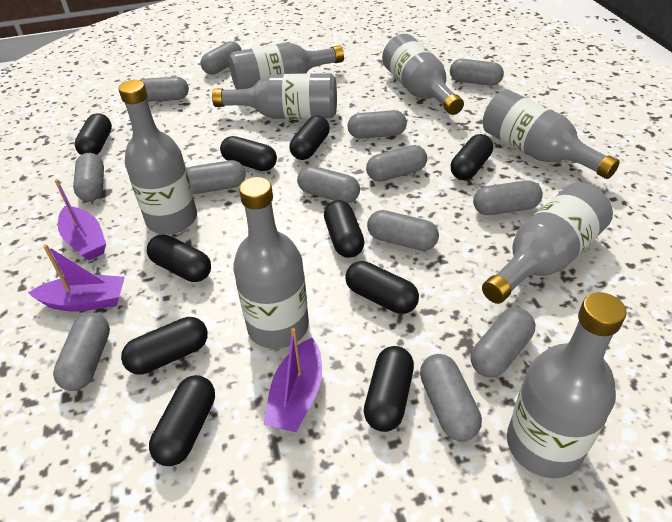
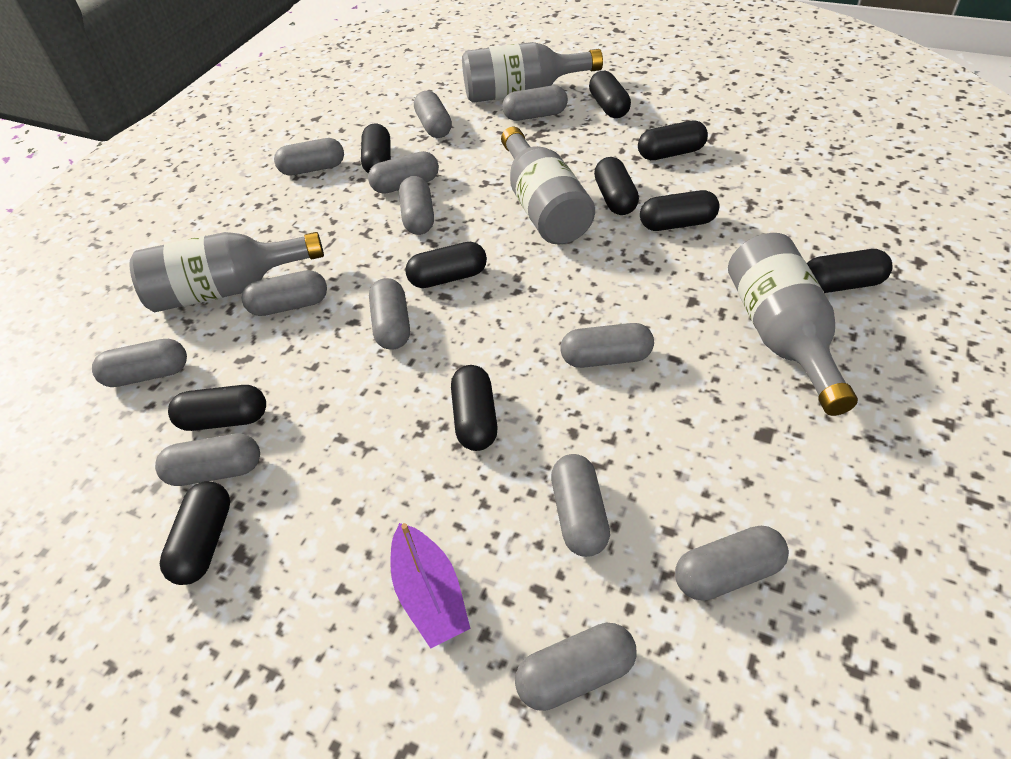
grey bottle: [118,80,197,234] [212,73,337,119] [229,42,344,90] [233,177,309,349] [382,34,464,115] [482,183,613,304] [483,90,620,179] [507,292,627,478] = 8 -> [129,232,324,312] [462,42,603,103] [501,127,595,244] [728,233,858,416] = 4
purple boat: [28,244,125,311] [54,179,106,260] [264,328,322,432] = 3 -> [390,523,471,648] = 1

